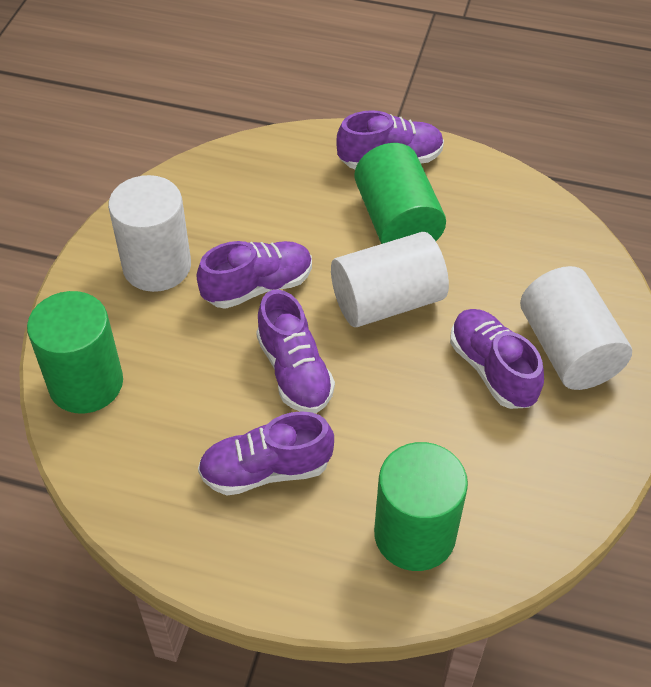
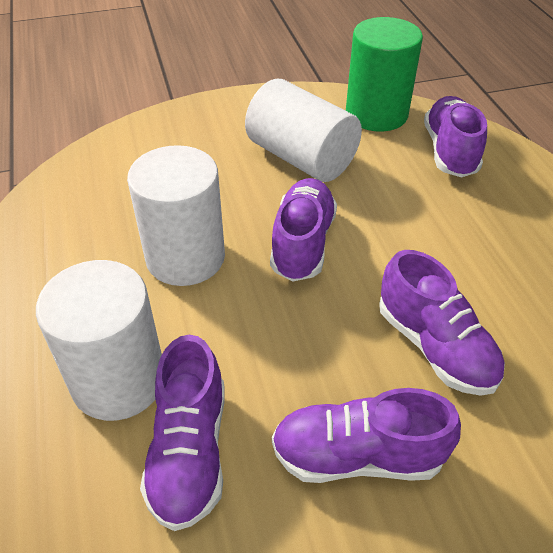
green cylinder: [27,291,123,414] [354,143,446,244] [374,442,468,571] = 3 -> [346,17,423,131] = 1

